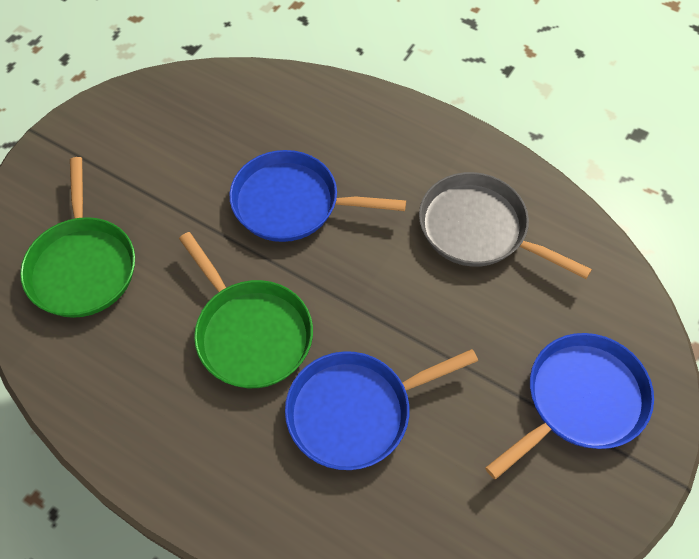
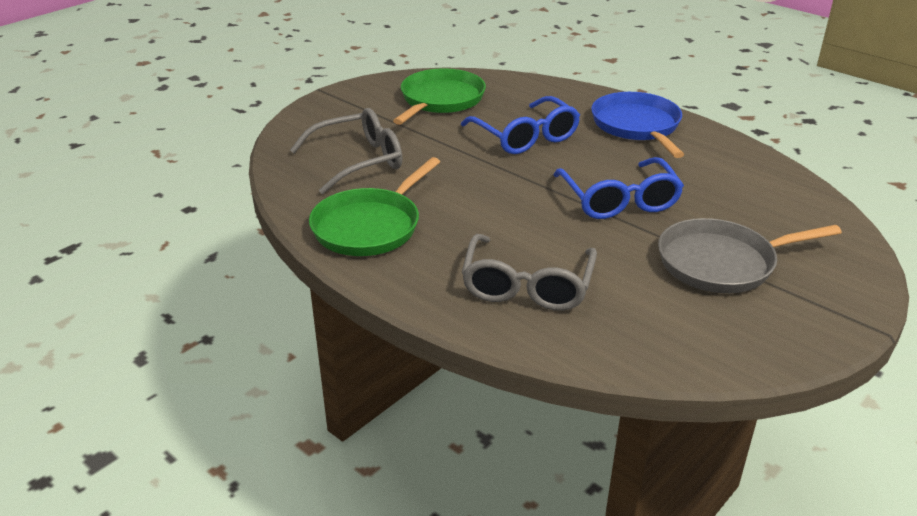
blue glasses: none = 0 -> [461,96,580,154] [554,157,684,219] = 2
blue pan: [229,150,406,242] [285,349,478,470] [485,333,654,479] = 3 -> [591,92,684,158] = 1
grey glasses: none = 0 -> [290,108,402,194] [462,234,597,311] = 2

